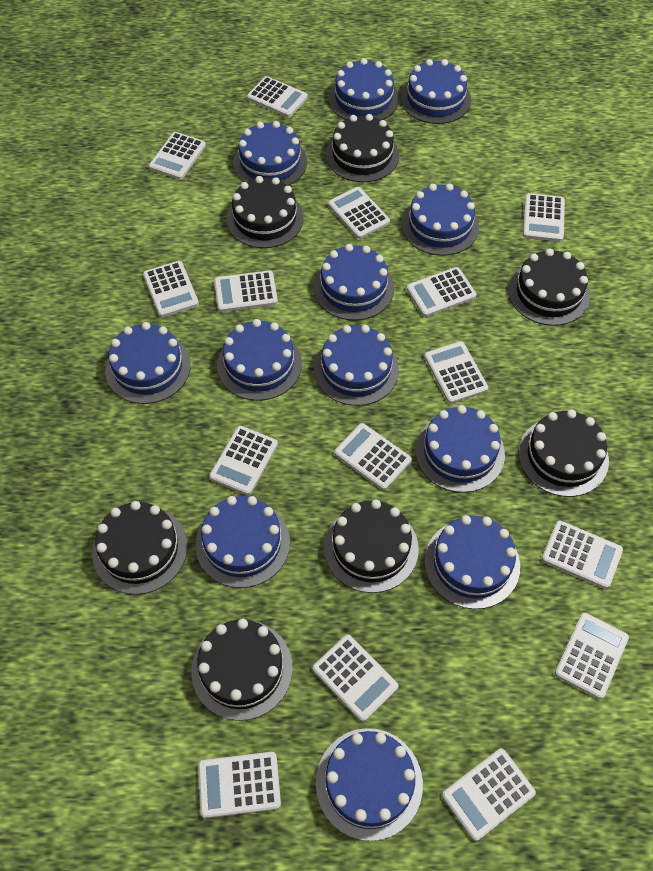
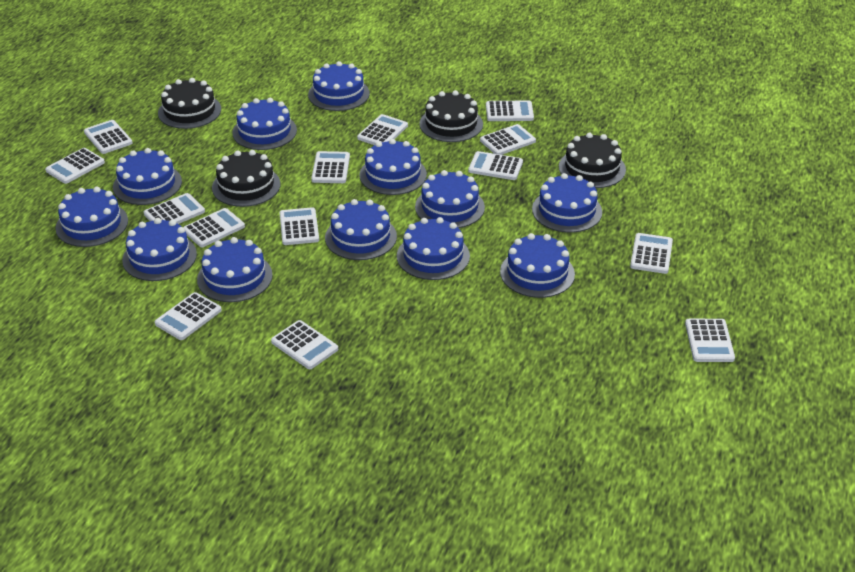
black cake: [92,501,188,595] [191,619,293,721] [227,176,304,248] [324,499,419,593] [326,114,399,182] [508,248,590,326] [518,410,609,497] = 7 -> [158,78,221,129] [212,150,280,207] [420,90,483,142] [559,133,626,188] = 4
white calculator: [143,261,199,317] [149,132,206,180] [198,752,281,818] [209,426,278,495] [214,271,278,312] [247,76,308,117] [313,635,398,722] [328,187,390,239] [334,423,412,490] [407,267,476,317] [424,341,488,404] [442,749,536,841] [523,193,565,242] [542,521,623,589] [555,613,629,699] = 15 -> [45,148,105,184] [84,120,133,154] [144,193,205,224] [155,292,222,340] [183,208,245,247] [271,320,338,369] [279,207,319,245] [311,151,350,183] [357,114,408,145] [468,151,523,180] [480,124,536,155] [486,100,534,121] [630,233,673,274] [685,319,735,362] = 14

